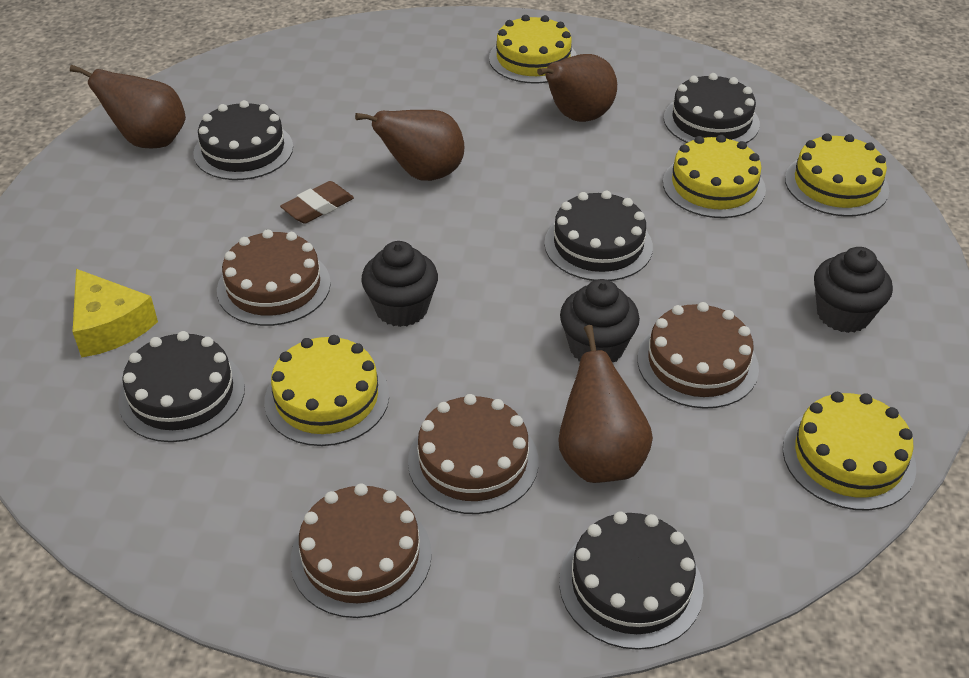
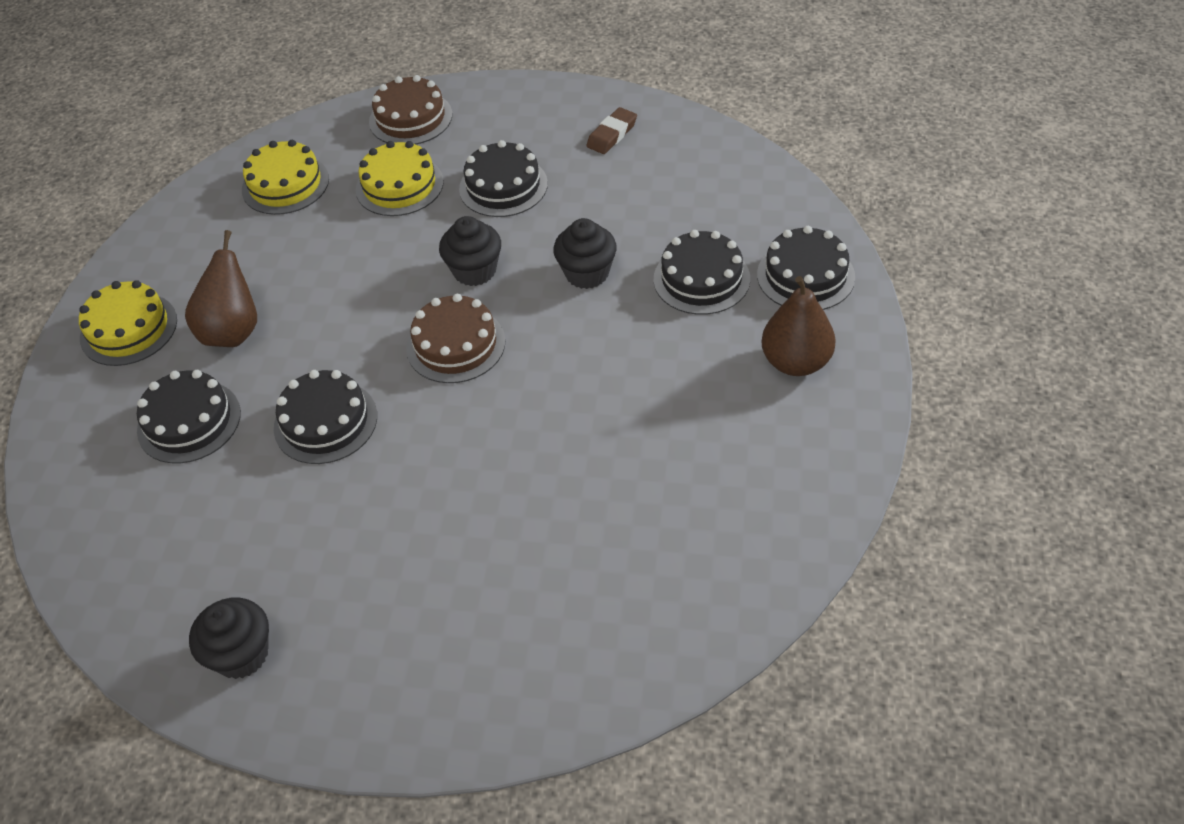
brown cake: [217,229,331,326] [291,483,432,618] [408,394,539,514] [637,302,759,409] = 4 -> [369,75,452,144] [406,294,505,383] = 2
brown pear: [70,65,186,149] [355,110,464,181] [537,54,617,122] [558,325,653,483] = 4 -> [185,230,257,347] [761,276,836,376] = 2
yellow cake: [264,335,389,446] [489,15,577,84] [663,135,766,218] [783,392,916,511] [785,133,889,217] = 5 -> [79,280,177,366] [242,140,329,215] [356,141,444,216] = 3
yellow cheese: [73,269,158,358] = 1 -> none = 0

